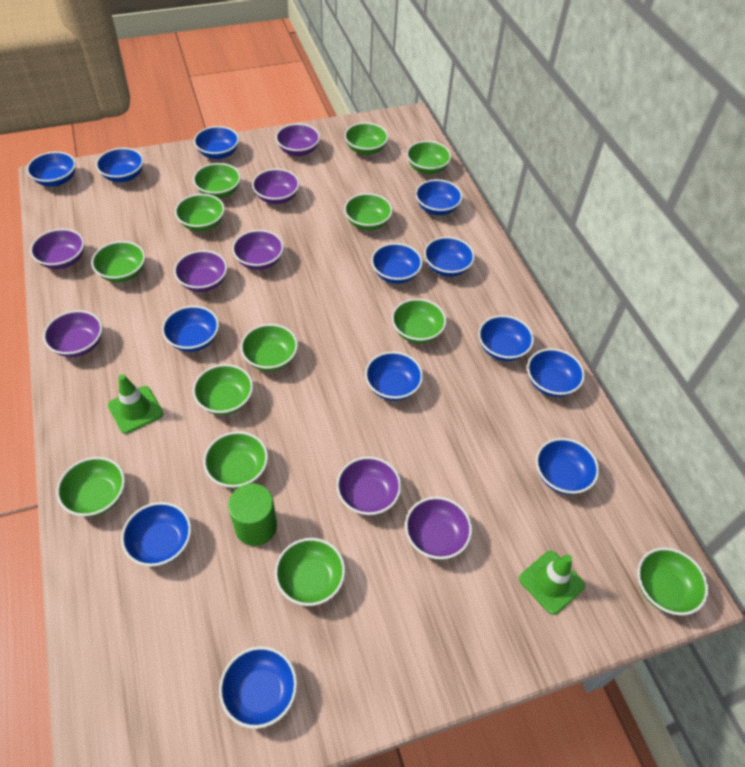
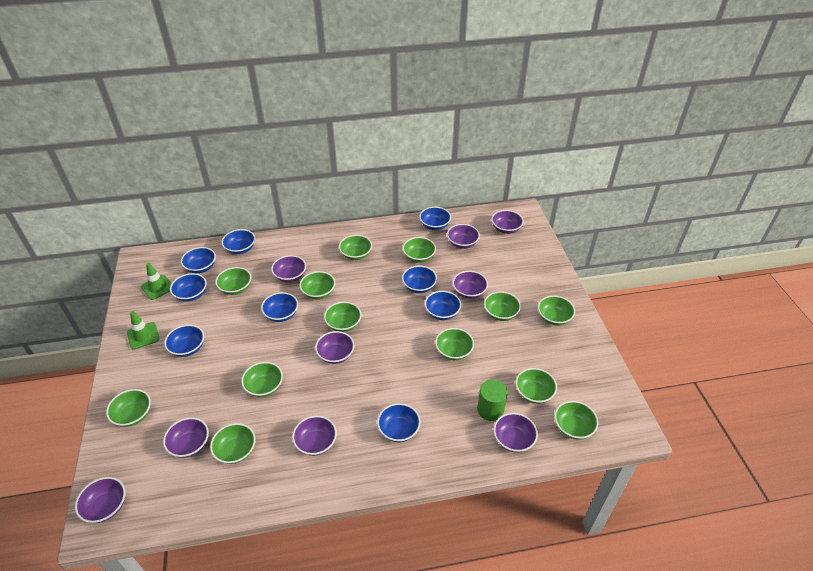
blue bowl: [27,151,76,187] [96,148,144,182] [121,502,191,567] [162,306,219,352] [194,126,239,159] [219,646,297,729] [365,351,423,401] [371,243,423,284] [415,179,463,215] [424,237,475,277] [478,315,534,361] [527,348,585,397] [536,438,599,495] = 13 -> [164,325,204,357] [170,273,207,302] [181,247,216,273] [222,229,255,254] [261,292,298,322] [377,403,421,442] [402,266,437,293] [419,207,451,230] [425,291,461,320] = 9
purple bowl: [30,229,84,269] [43,310,102,357] [174,250,227,292] [232,230,284,270] [252,168,300,204] [276,123,320,156] [336,456,402,516] [405,496,472,560] = 8 -> [75,477,126,523] [163,417,209,458] [271,255,306,282] [292,416,337,456] [315,331,354,364] [447,224,480,249] [452,271,488,299] [491,210,524,234] [494,413,538,453] = 9

